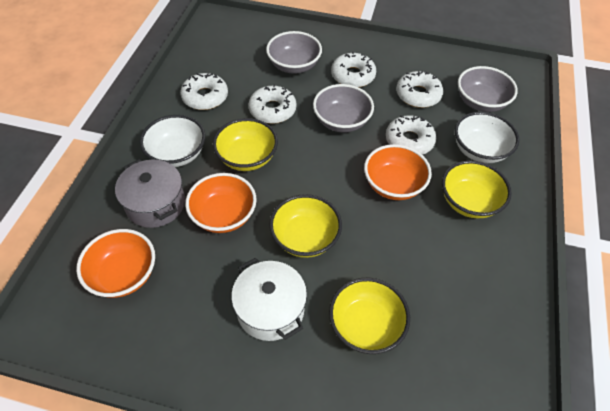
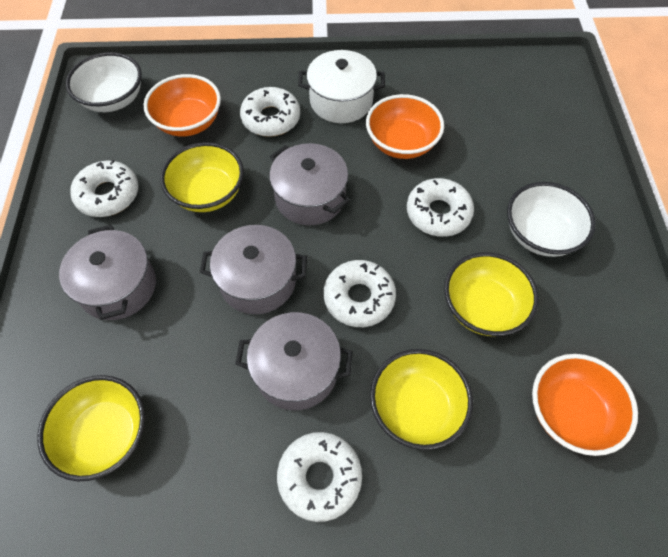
grey bowl: [266,31,322,74] [313,84,374,133] [458,66,518,112] = 3 -> none = 0
grey pot: [115,159,185,228] = 1 -> [59,225,156,320] [200,225,307,314] [235,312,353,410] [269,143,350,226] = 4

